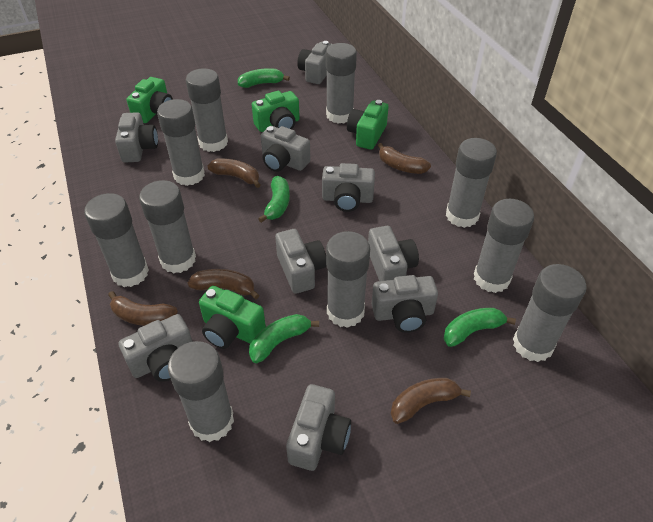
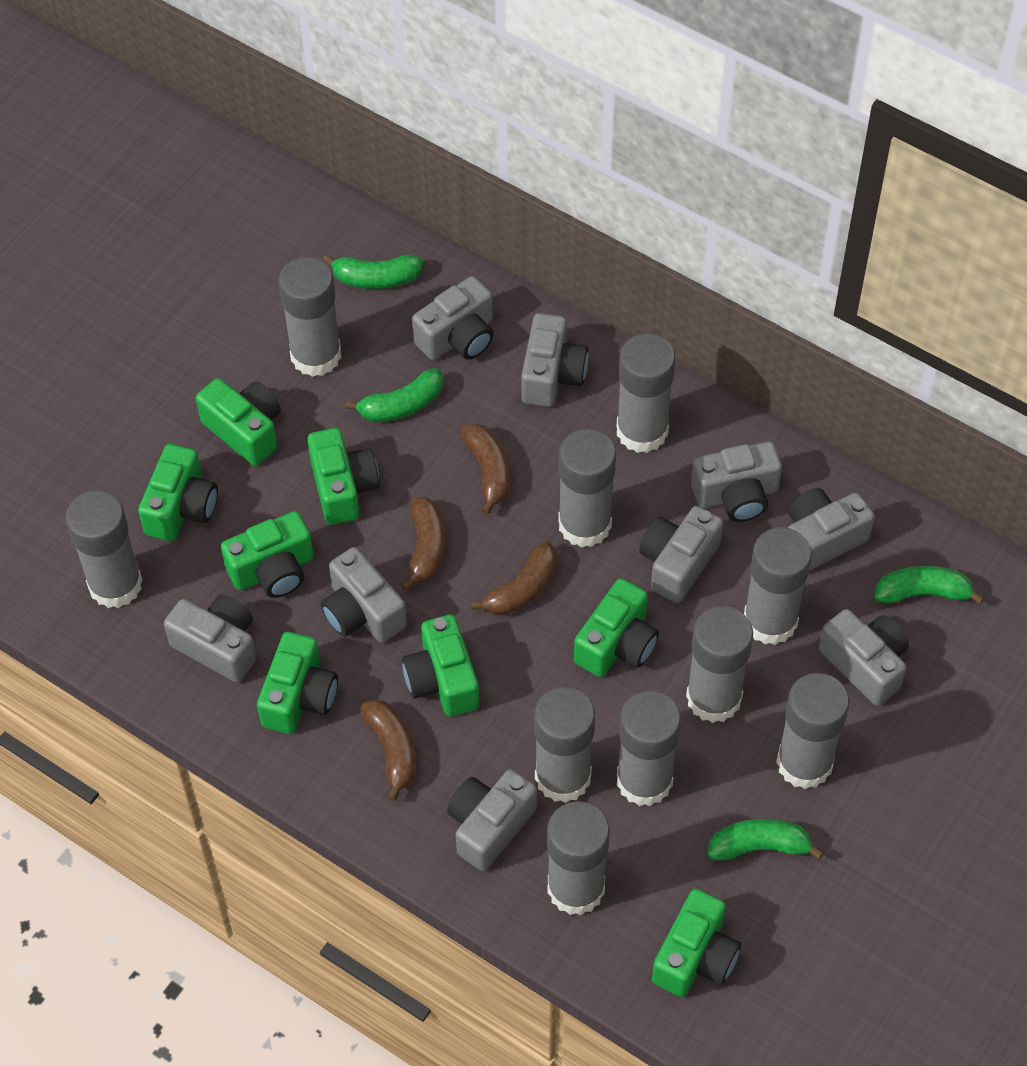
brown banana: [108,291,178,326] [188,269,259,299] [207,159,260,188] [378,143,431,174] [391,378,471,424] = 5 -> [360,699,416,801] [401,497,445,591] [461,423,510,515] [471,541,557,616] = 4
green camera: [127,77,173,123] [199,286,266,349] [252,91,300,132] [347,100,389,150] = 4 -> [138,444,218,541] [196,378,281,466] [221,511,314,598] [257,632,338,734] [307,428,379,525] [402,614,479,717] [574,578,659,677] [652,889,741,997] = 8

